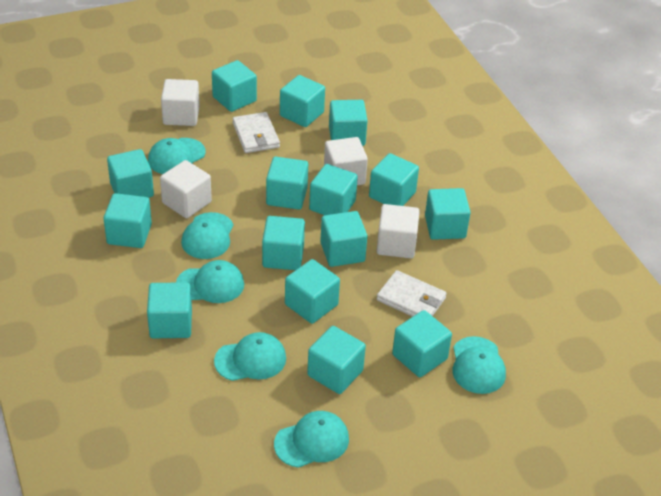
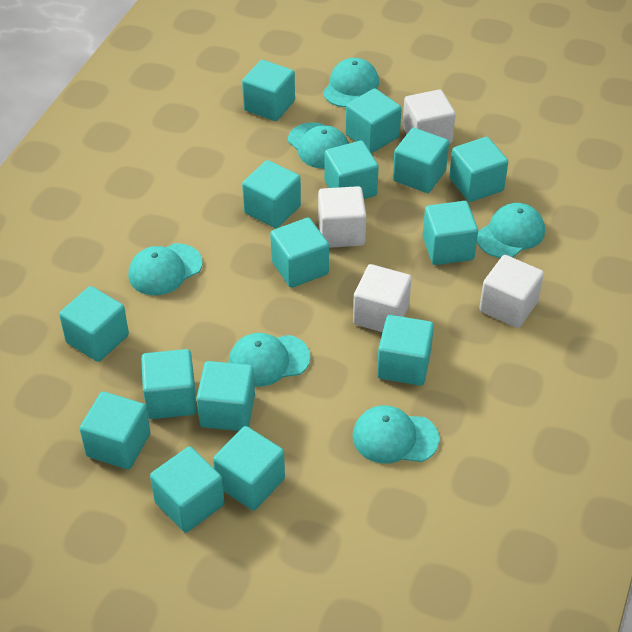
white wallet: [233,112,280,153] [377,270,447,317] = 2 -> none = 0

